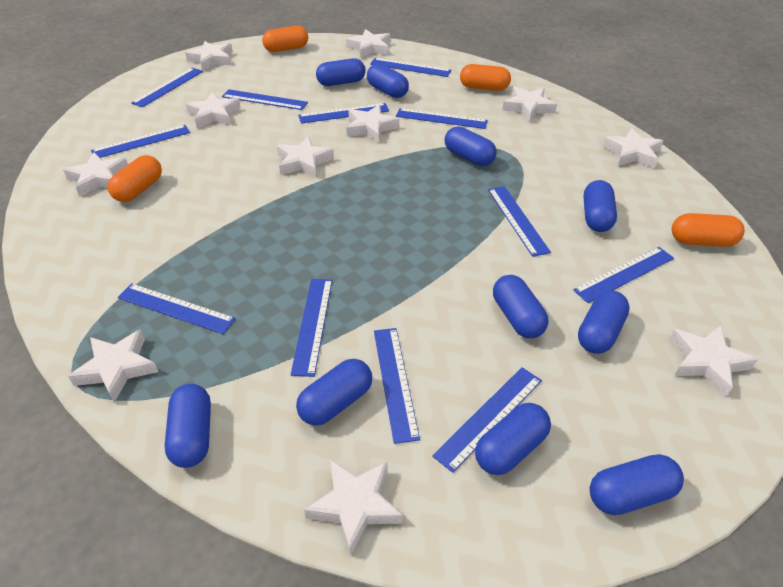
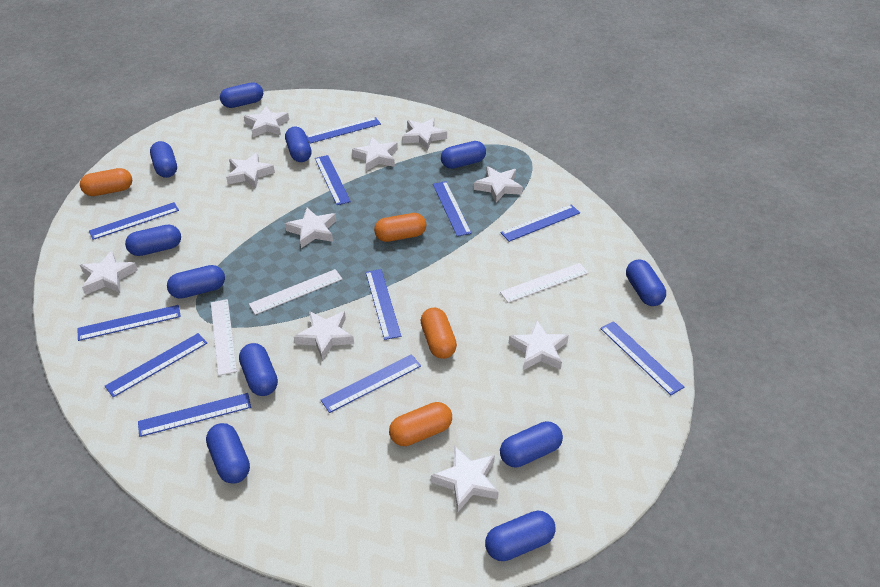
blue capsule: [165,384,211,468] [296,359,372,426] [316,58,366,86] [367,64,409,98] [445,127,497,166] [475,403,551,475] [493,275,548,338] [578,290,630,354] [584,180,617,232] [590,454,684,515] = 10 -> [125,225,181,256] [150,141,177,178] [167,265,225,299] [206,423,250,484] [220,82,263,108] [239,343,278,396] [285,127,312,162] [441,141,486,169] [485,511,556,561] [500,421,563,468] [626,260,666,306] = 11
blue ruler: [91,125,190,158] [117,283,236,334] [131,68,203,107] [222,89,308,110] [291,279,332,377] [298,103,389,124] [370,58,451,77] [374,328,420,444] [396,108,488,129] [432,367,542,473] [488,186,551,257] [573,247,674,303] = 12 -> [77,305,181,341] [89,202,179,240] [105,333,207,397] [138,393,251,437] [307,117,381,144] [315,155,351,205] [321,354,421,413] [366,269,401,340] [433,181,472,236] [501,205,580,242] [600,321,684,395] = 11
white ruler: none = 0 -> [211,299,237,376] [249,269,342,315] [500,263,588,303] = 3
white star: [63,153,128,197] [68,329,158,402] [185,41,233,71] [185,92,241,128] [277,136,334,178] [304,459,403,556] [346,29,391,58] [346,105,399,142] [502,86,557,122] [603,128,663,168] [670,325,758,397] = 11 -> [80,251,138,295] [226,152,275,188] [244,106,289,137] [285,208,336,248] [294,311,354,361] [352,137,398,171] [402,118,447,150] [431,445,499,512] [474,166,523,203] [509,320,569,370] = 10

